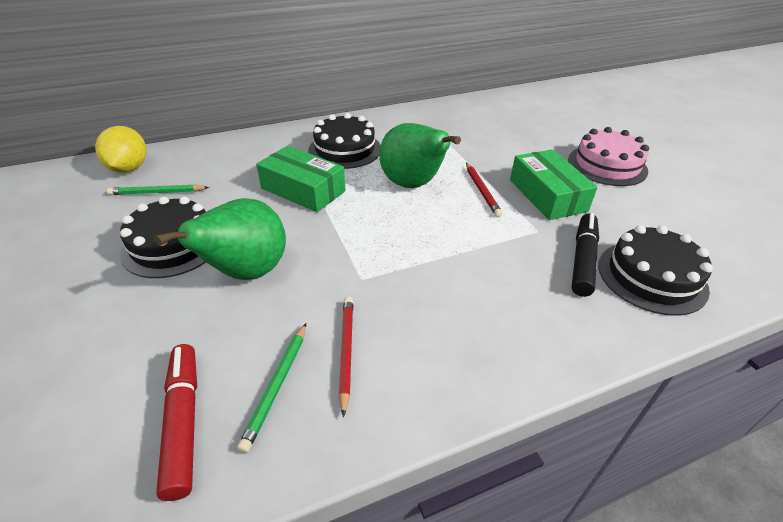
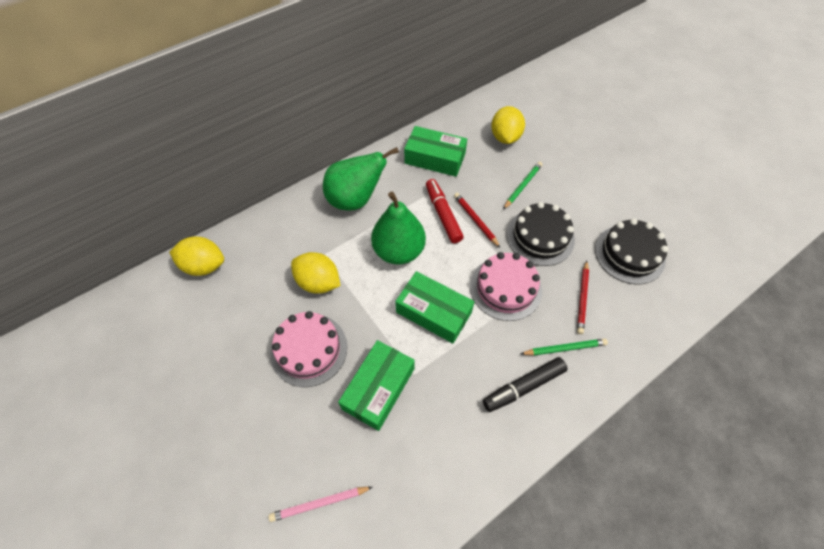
black cake: [120,196,206,278] [308,113,381,169] [598,225,713,316] = 3 -> [507,202,575,266] [595,218,668,284] = 2
green box: [256,146,346,212] [510,149,598,220] = 2 -> [338,340,415,431] [395,271,474,344] [404,126,467,177] = 3
pink cake: [568,127,649,186] = 1 -> [270,311,347,387] [470,252,542,321] = 2
pink pencil: none = 0 -> [269,487,373,522] = 1
yellow lemon: [95,126,146,173] = 1 -> [169,236,224,276] [291,252,340,294] [491,106,525,144] = 3

